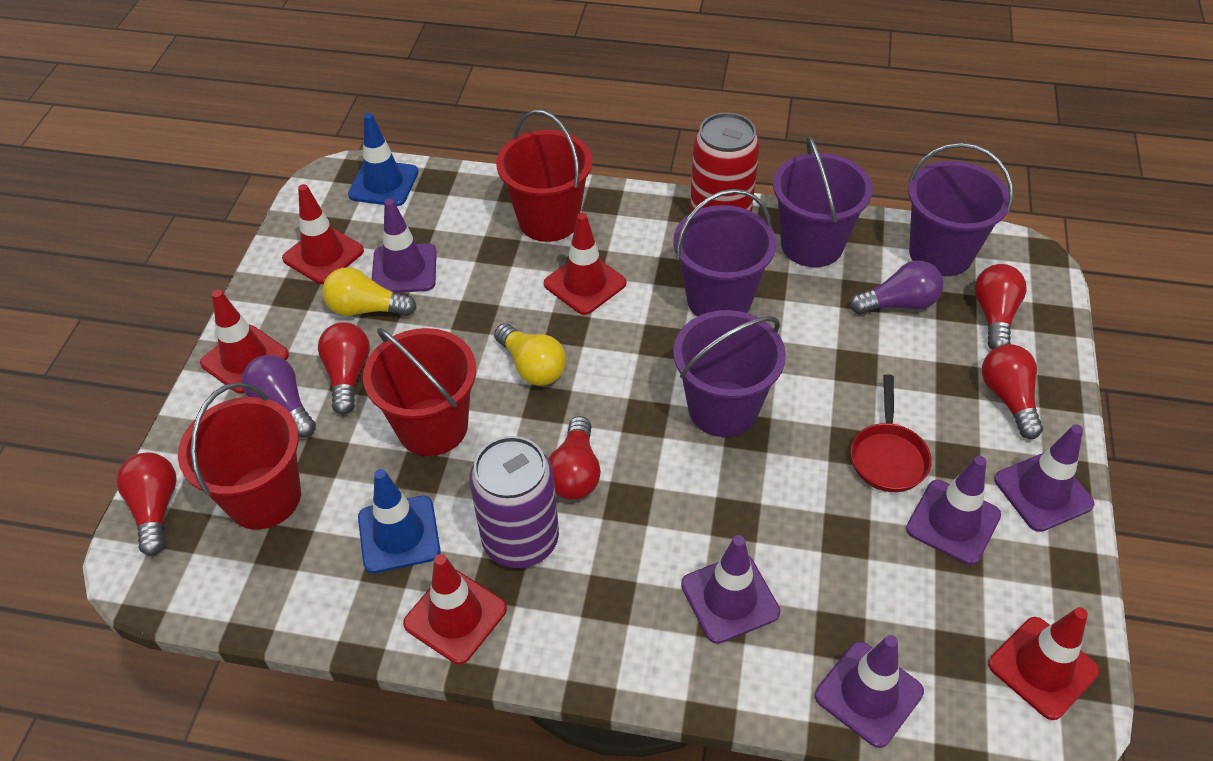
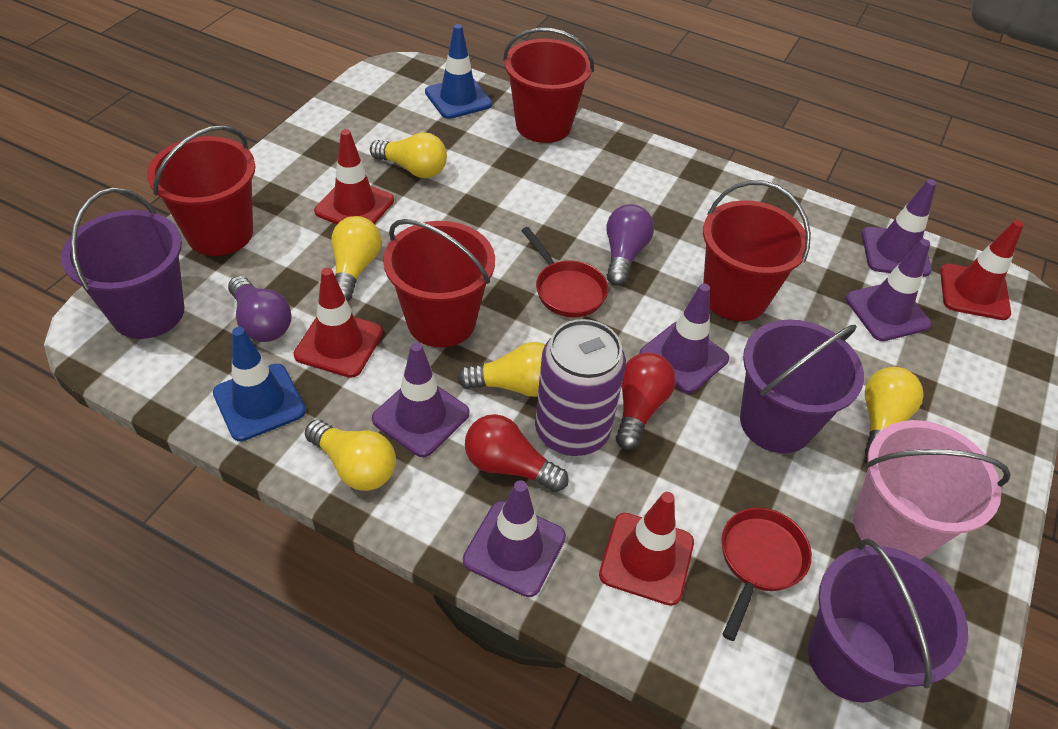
pink bucket: none = 0 -> [854,420,1010,560] = 1
purple bucket: [673,189,776,317] [673,310,786,437] [773,135,873,267] [908,143,1013,276] = 4 -> [61,188,184,339] [740,320,864,453] [808,538,968,703] = 3
red bucket: [178,382,301,529] [363,328,476,456] [496,110,592,242] = 3 -> [147,125,255,256] [383,219,495,347] [503,28,594,143] [703,180,811,321] = 4
red can: [690,112,760,212] = 1 -> none = 0
red light bulb: [117,453,177,556] [318,322,370,415] [549,416,601,500] [974,264,1027,349] [982,344,1043,439] = 5 -> [465,414,569,492] [616,353,676,450] = 2
red pan: [851,374,932,492] = 1 -> [521,227,608,318] [722,508,812,641] = 2
red traffic cone: [200,290,289,393] [282,184,364,284] [403,554,507,664] [544,213,626,315] [988,607,1100,720] = 5 -> [294,268,383,378] [314,129,394,224] [599,492,694,606] [940,220,1024,320] = 4
yellow light bulb: [322,267,417,316] [494,323,566,386] = 2 -> [305,419,396,491] [331,216,381,301] [370,132,447,178] [457,342,545,397] [865,367,923,456] = 5

